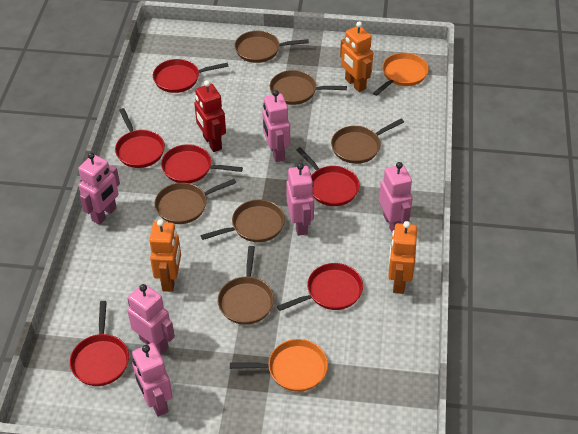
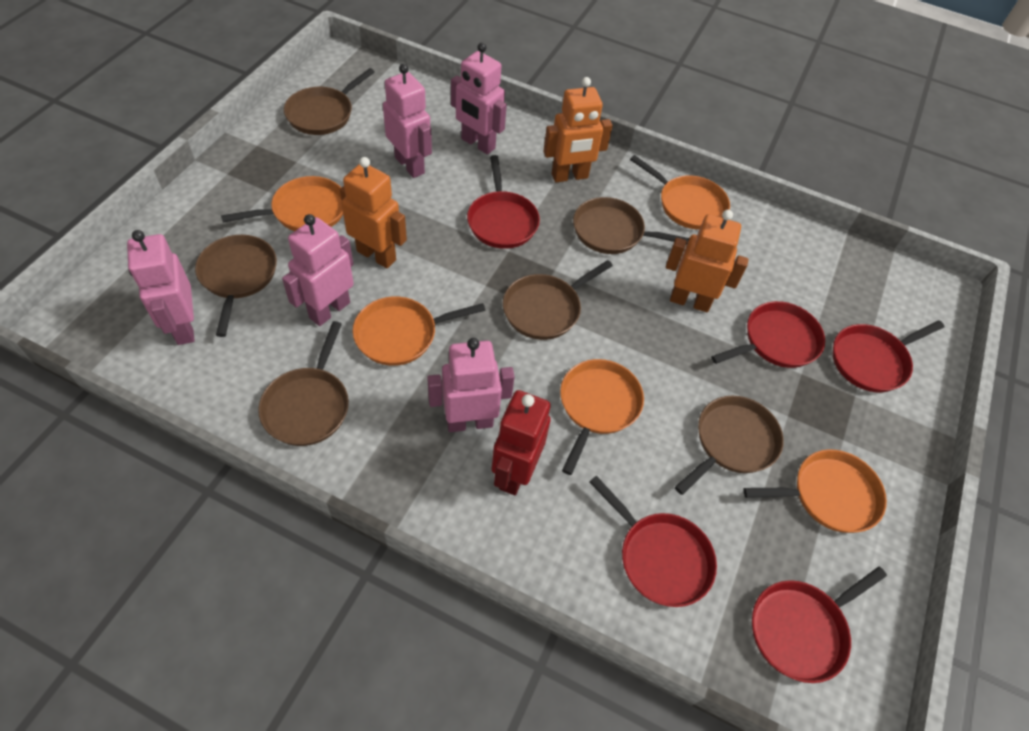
orange pan: [230,339,328,392] [373,53,429,96] = 2 -> [221,176,343,231] [353,296,486,366] [560,359,644,475] [630,155,730,230] [743,449,887,533] = 5
pink robot: [78,152,120,225] [127,284,175,355] [132,343,173,417] [262,90,290,162] [286,163,314,236] [379,162,413,232] = 6 -> [127,230,195,345] [282,214,354,326] [383,64,432,178] [427,338,515,432] [451,42,507,155] = 5
red pan: [70,301,129,386] [115,108,165,168] [153,59,229,93] [161,144,243,183] [277,263,363,311] [296,147,360,206] = 6 -> [467,155,540,249] [589,476,717,607] [711,301,825,368] [752,566,887,683] [833,320,944,392] = 5

